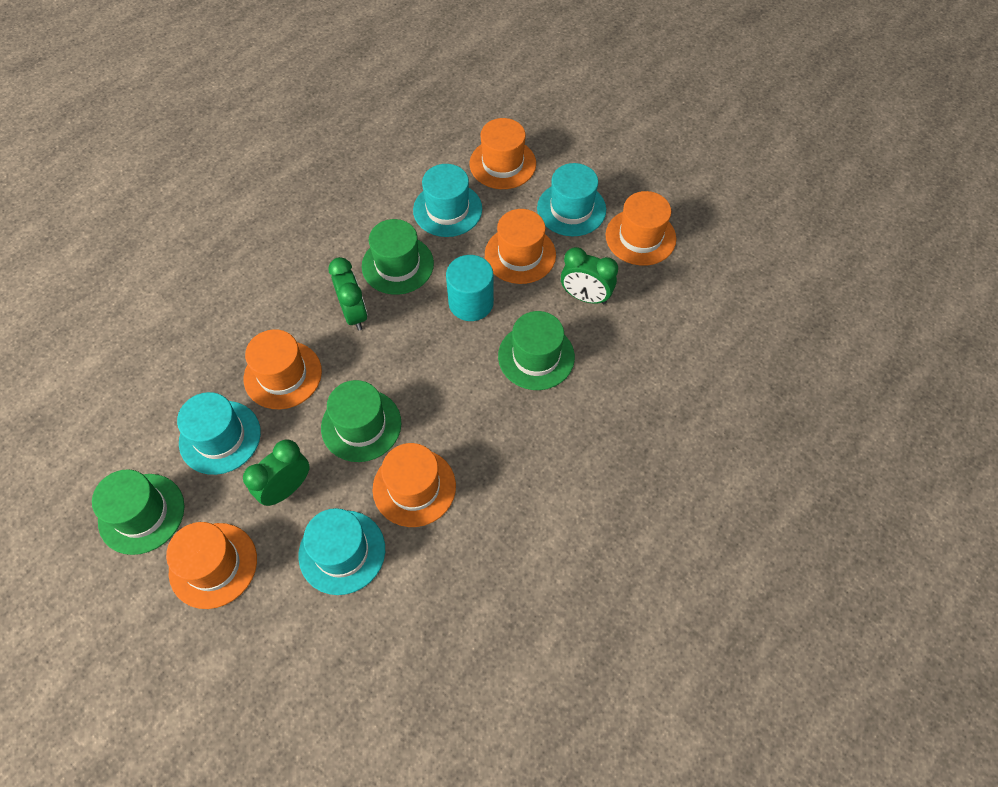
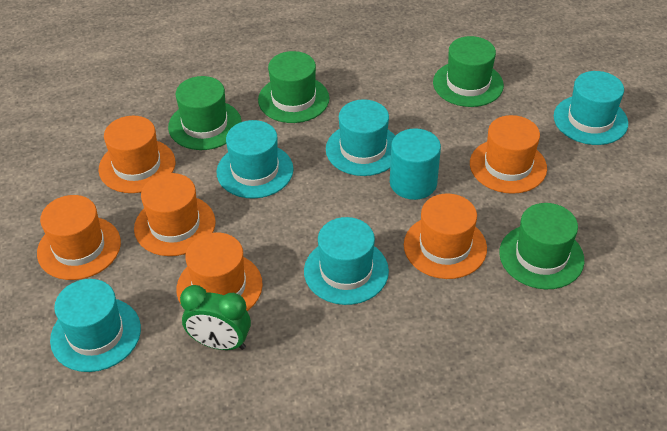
green clock: [243,439,310,506] [328,257,367,330] [561,247,618,304] = 3 -> [180,285,251,350] = 1
turquoise hat: [177,392,261,475] [298,508,385,595] [413,164,482,237] [537,163,606,236] = 4 -> [50,279,141,372] [217,120,293,199] [304,217,389,305] [326,99,395,176] [554,71,628,145] = 5

